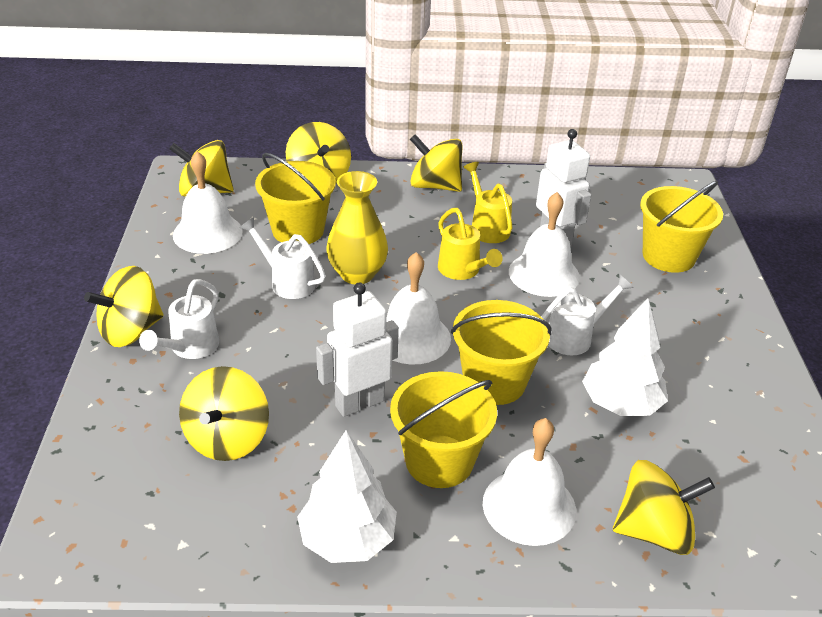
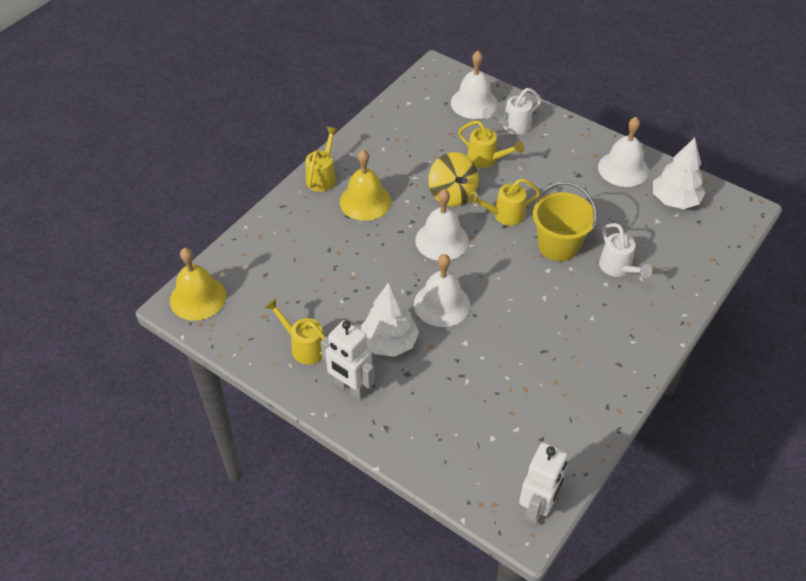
white watering can: [139,279,219,359] [240,217,326,299] [541,275,634,355] = 3 -> [482,88,542,135] [599,223,652,278] = 2
yellow bell: none = 0 -> [170,248,226,321] [340,150,391,221] = 2
yellow bucket: [255,153,336,244] [390,371,497,488] [451,300,552,405] [640,181,723,273] = 4 -> [533,182,596,261] = 1
yellow spinning top: [84,266,163,347] [169,140,234,197] [179,366,269,461] [286,122,351,183] [410,134,462,192] [613,460,715,555] = 6 -> [428,152,479,207] = 1
yellow vase: [326,171,388,284] = 1 -> none = 0
yellow watering can: [438,208,503,280] [463,162,513,243] = 2 -> [264,298,325,365] [306,127,338,192] [458,120,524,168] [468,178,540,226] = 4

